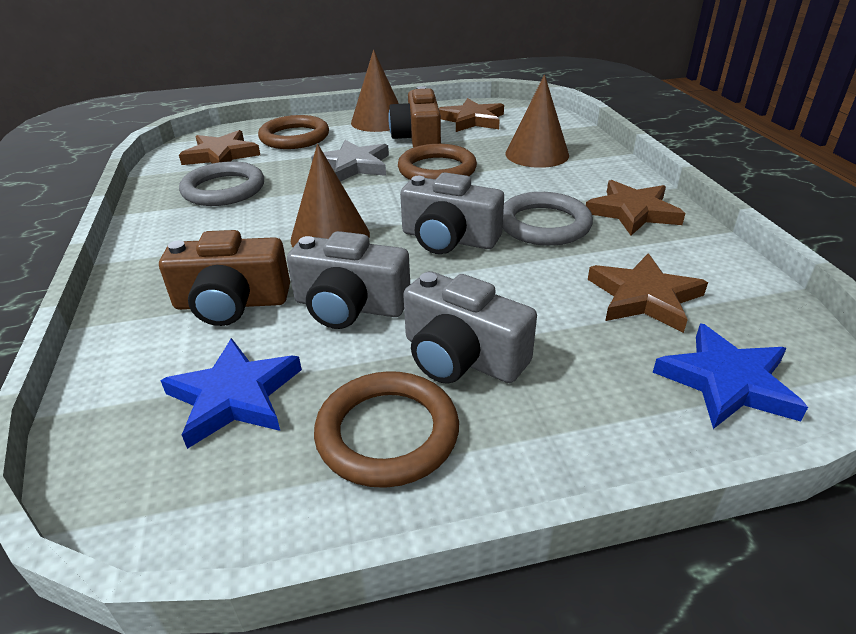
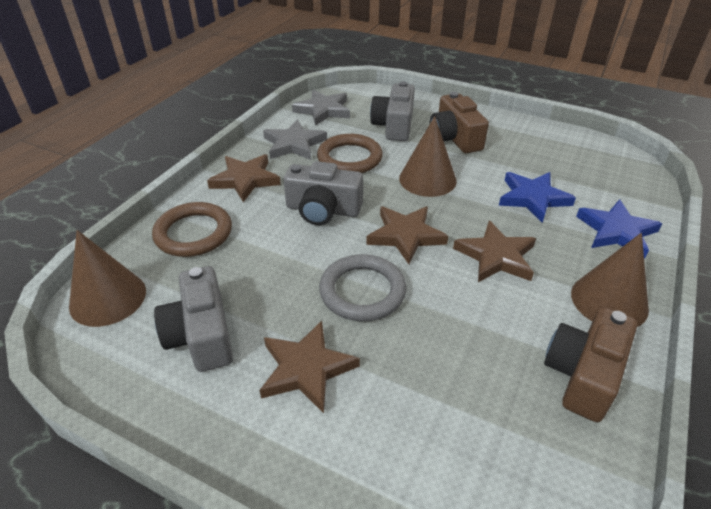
brown ring: [258,115,329,149] [314,371,459,488] [398,144,477,180] = 3 -> [152,202,232,257] [317,134,383,173] = 2
grey ring: [179,161,264,206] [502,192,593,246] = 2 -> [319,254,406,321] = 1
grey star: [311,140,389,182] = 1 -> [263,120,327,160] [292,90,350,126] = 2

